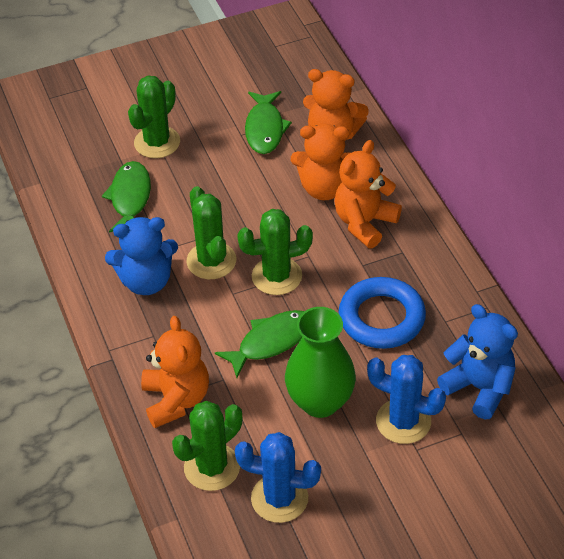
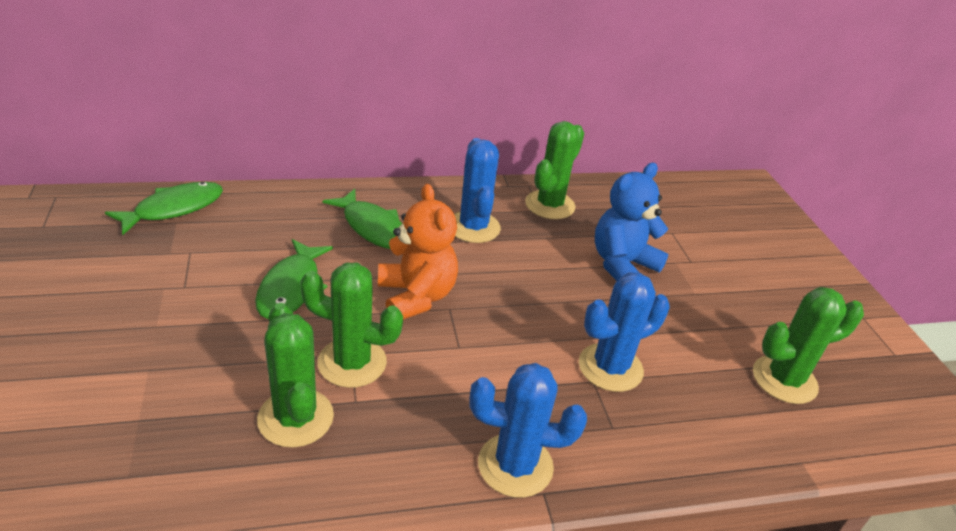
blue cactus: [235,432,321,523] [367,355,446,444] = 2 -> [454,138,501,243] [469,363,587,498] [579,272,670,392] = 3
blue ring: [339,277,426,349] = 1 -> none = 0
blue teddy bear: [105,217,178,295] [437,304,518,419] = 2 -> [595,163,668,281] = 1
green vase: [285,307,356,418] = 1 -> none = 0
orange teddy bear: [141,316,209,428] [291,124,349,200] [303,69,369,141] [334,140,402,248] = 4 -> [378,184,458,320] = 1

